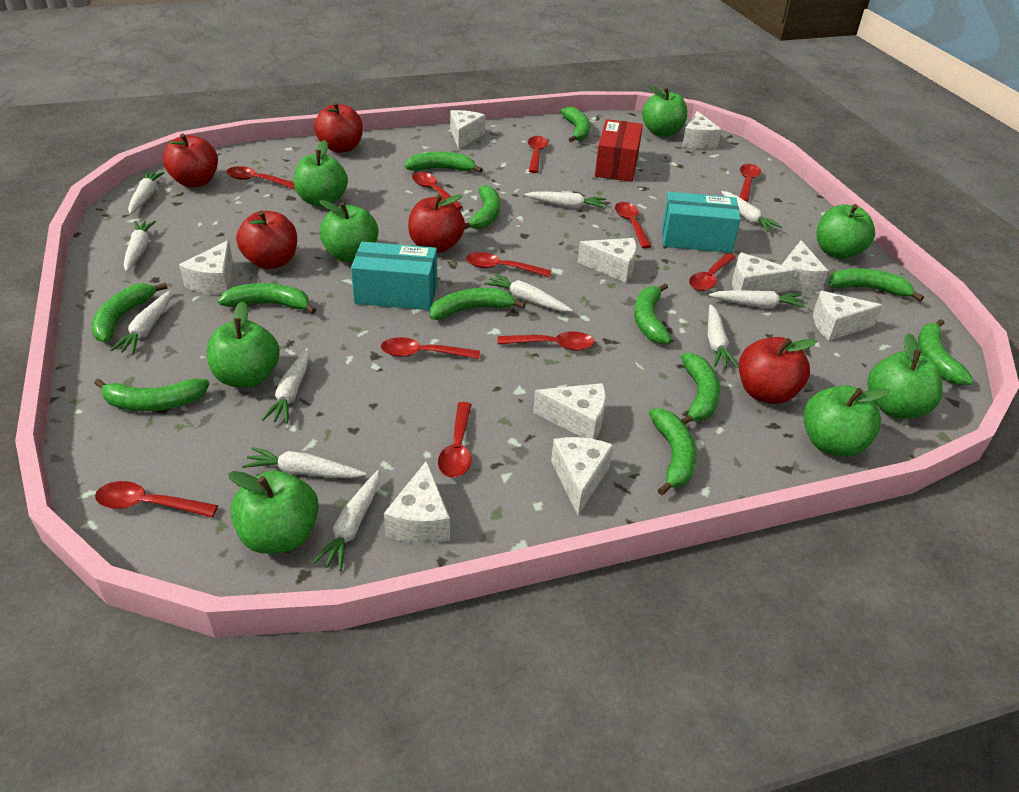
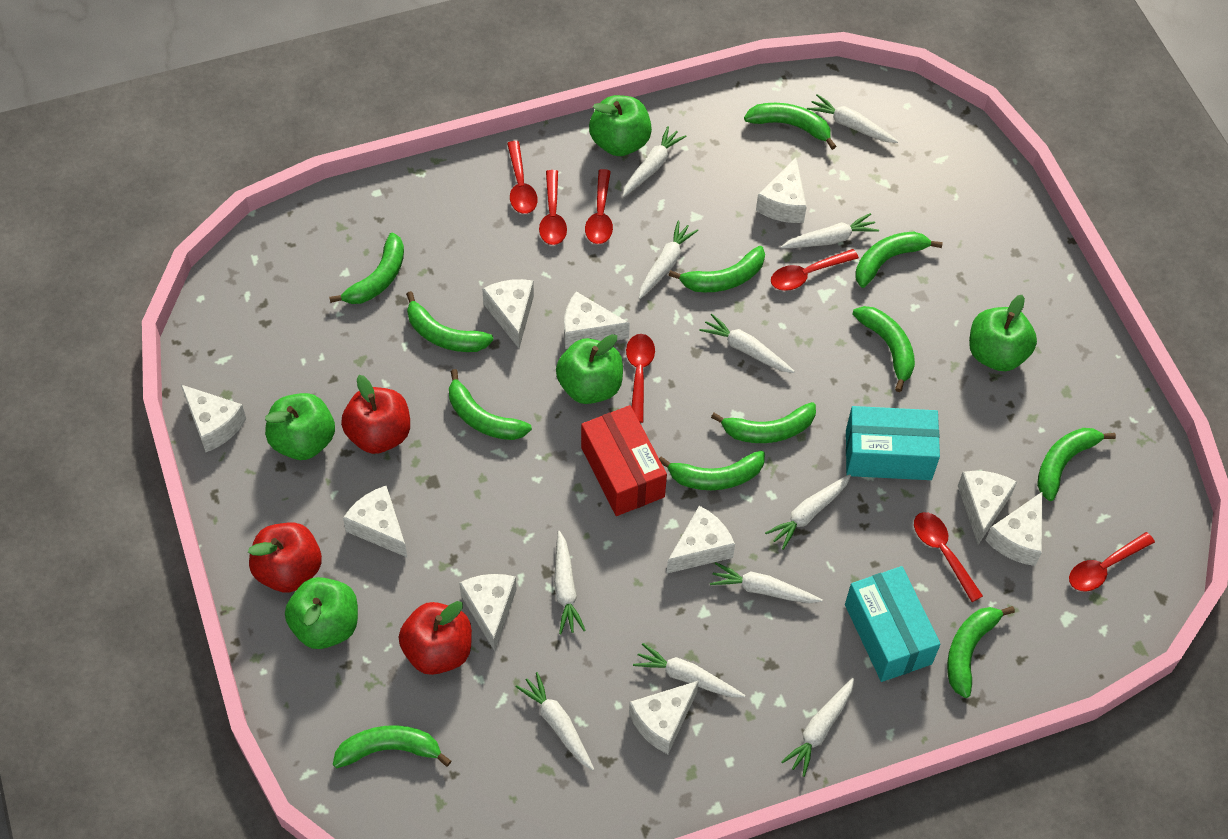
green apple: [207,301,280,388] [228,471,319,554] [294,140,348,207] [319,200,378,262] [642,85,687,137] [803,385,890,457] [817,204,875,259] [867,333,943,418] = 8 -> [265,393,335,460] [285,577,358,649] [556,334,623,404] [589,95,652,156] [969,295,1037,371] = 5
red apple: [163,133,218,188] [236,211,297,269] [314,102,363,153] [408,194,465,253] [739,337,817,404] = 5 -> [248,522,322,593] [341,375,410,454] [399,601,472,675] = 3
red spoon: [95,481,218,517] [226,166,295,189] [381,337,480,359] [412,172,463,210] [438,402,472,478] [466,252,552,277] [498,332,595,351] [528,136,548,173] [615,202,652,248] [689,253,736,291] [739,164,761,202] = 11 -> [507,141,538,214] [539,170,567,245] [585,169,613,244] [626,334,655,423] [771,249,859,291] [914,512,983,602] [1069,532,1155,592] = 7

